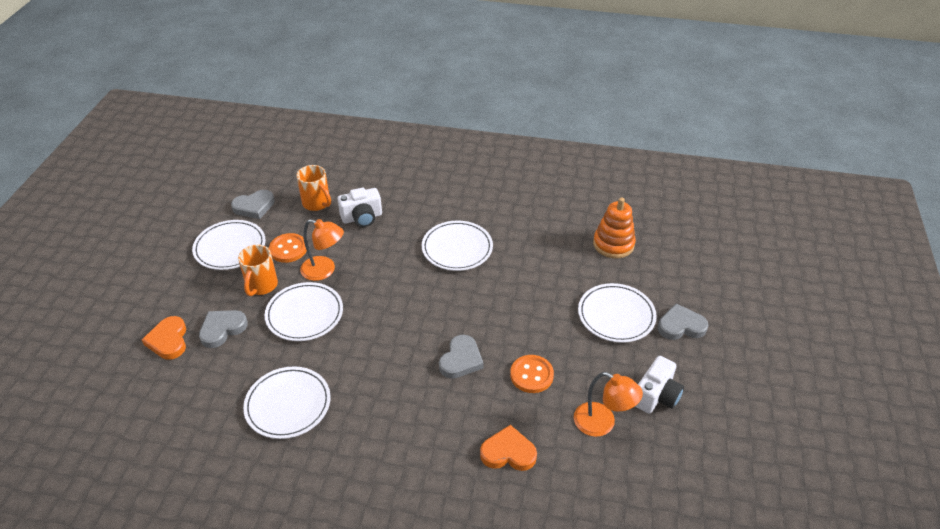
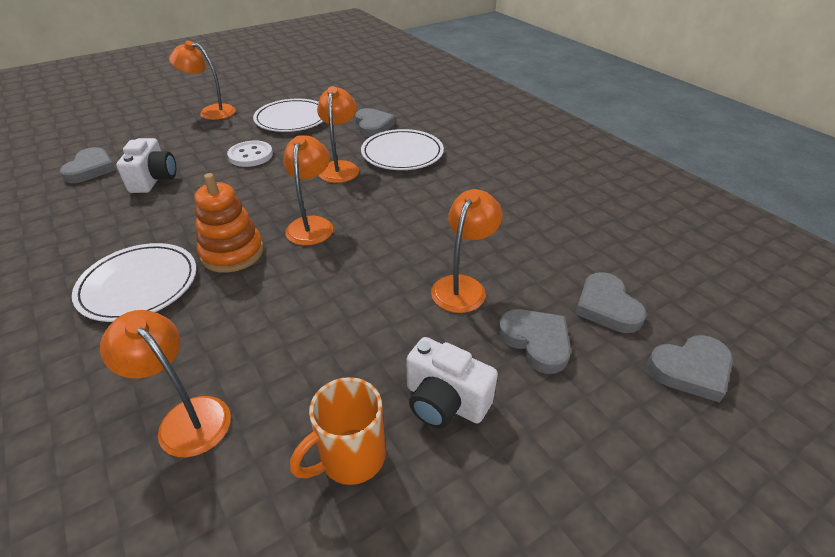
grey heart: [199,310,248,348] [231,190,275,219] [439,335,484,379] [658,303,708,340] = 4 -> [60,147,115,183] [355,108,395,137] [498,309,571,374] [575,272,646,333] [647,335,733,403] = 5
orange button: [269,233,307,263] [510,355,554,393] = 2 -> none = 0
orange heart: [142,316,186,360] [480,425,537,471] = 2 -> none = 0
orange lamp: [300,219,344,281] [574,372,643,437] = 2 -> [100,310,231,457] [169,41,236,120] [283,135,333,246] [317,86,359,183] [431,189,502,313] = 5
orange mug: [238,245,278,296] [296,165,331,211] = 2 -> [290,377,386,485] = 1
white button: none = 0 -> [227,141,273,167] = 1
white plate: [192,220,266,270] [243,366,331,439] [265,282,343,341] [422,221,493,271] [578,283,657,343] = 5 -> [72,243,197,322] [253,99,323,132] [361,129,444,170] = 3

